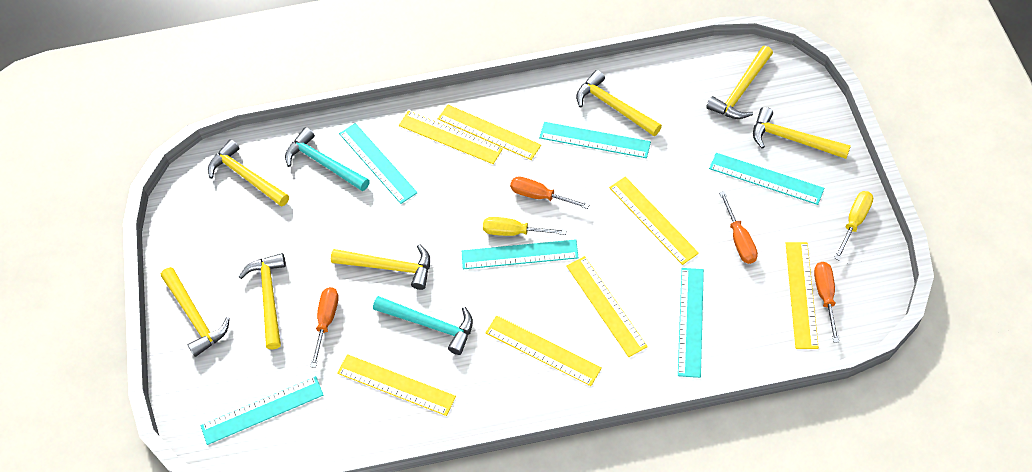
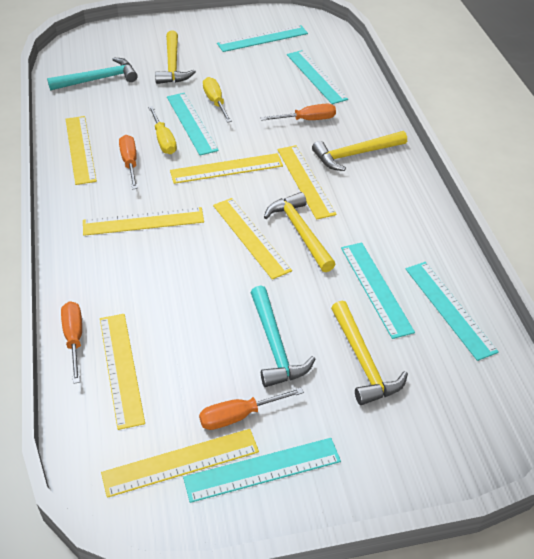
yellow hammer: [161,267,230,357] [208,139,289,207] [239,253,286,349] [331,244,430,290] [576,70,662,136] [706,46,773,119] [753,107,851,159] = 7 -> [155,31,196,84] [264,192,335,272] [312,131,407,171] [331,301,408,405] = 4

